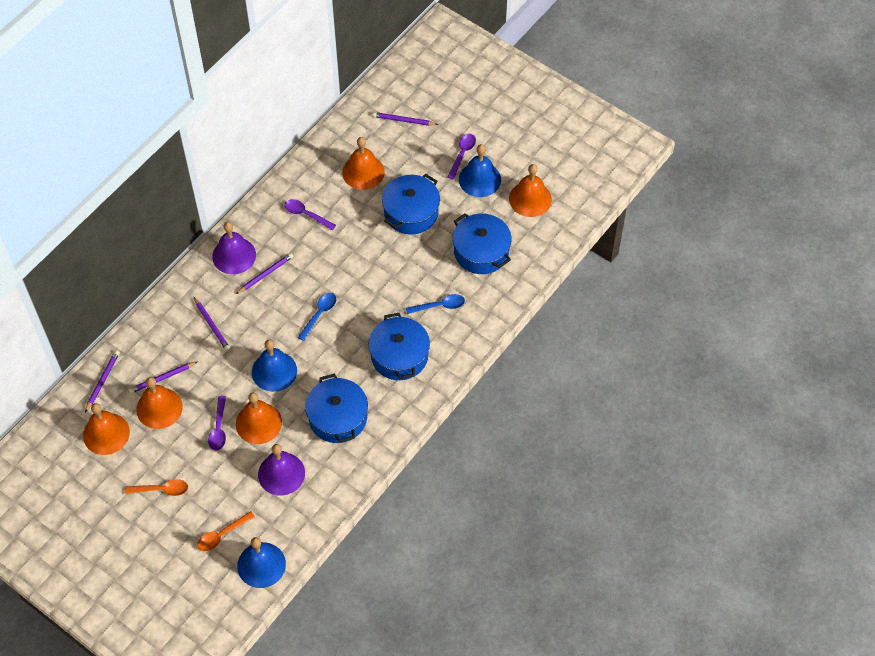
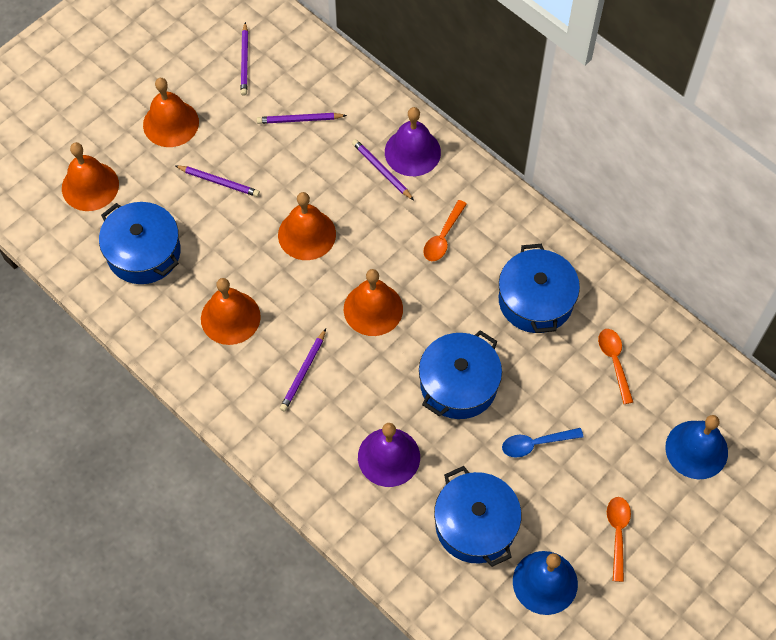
blue bell: [237,537,286,588] [252,340,297,392] [459,144,501,197] = 3 -> [513,551,578,615] [665,415,728,480] = 2
blue spoon: [298,293,336,341] [406,294,465,314] = 2 -> [502,428,583,458] = 1
orange spoon: [125,479,188,496] [197,511,255,551] = 2 -> [423,200,467,261] [598,329,633,404] [607,497,631,582] = 3
purple spoon: [208,396,226,451] [284,199,336,230] [447,134,476,179] = 3 -> none = 0

